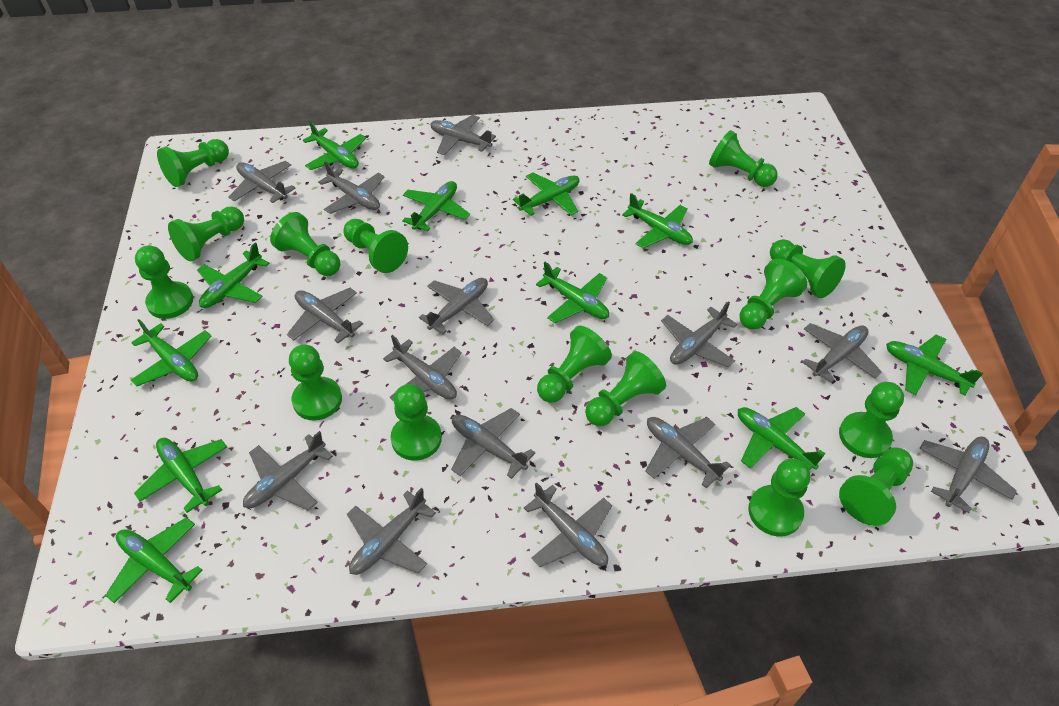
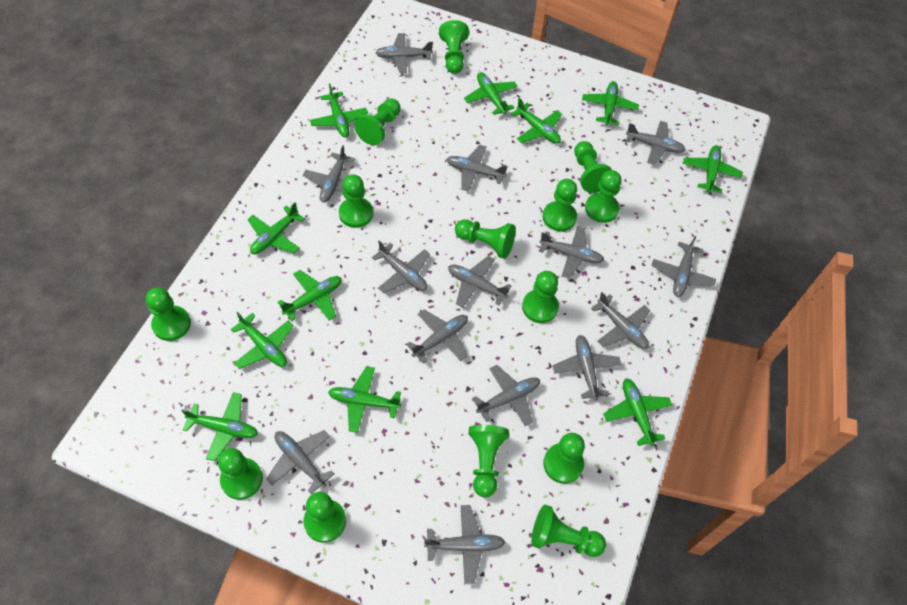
green pawn: [135,245,193,319] [157,139,229,187] [168,206,244,261] [270,212,340,276] [289,345,342,421] [343,219,408,273] [391,384,442,461] [537,326,612,403] [585,351,666,426] [709,130,778,187] [740,259,807,330] [748,458,811,536] [770,239,846,298] [839,382,904,458] [839,447,913,526] = 15 -> [146,287,191,341] [218,448,263,500] [303,492,346,543] [339,174,373,228] [354,98,401,145] [439,20,469,74] [455,219,516,259] [469,425,509,497] [522,271,559,323] [531,505,606,557] [543,179,577,232] [543,433,585,484] [574,141,612,193] [585,170,621,223] = 14

